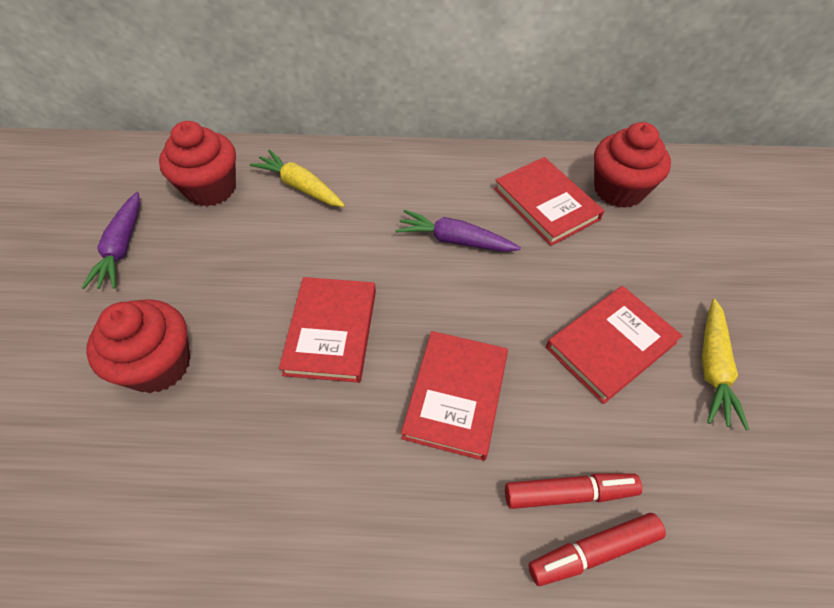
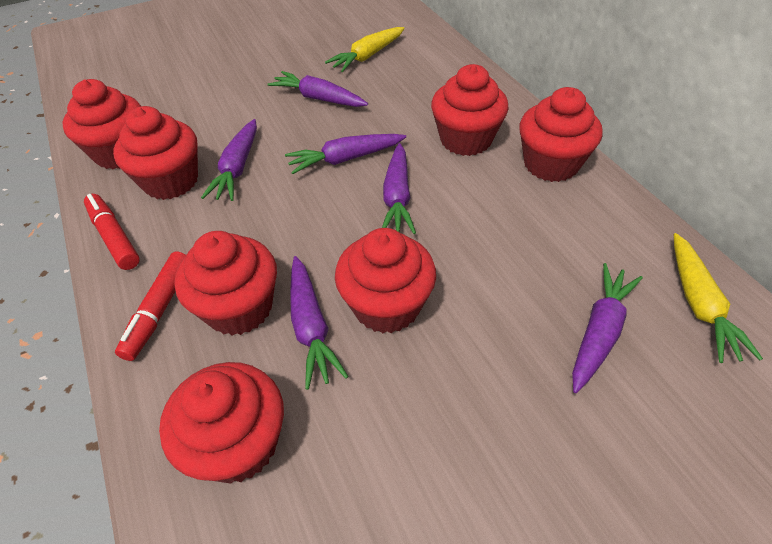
purple carrot: [81,192,140,289] [395,210,521,252] = 2 -> [201,119,257,201] [268,71,368,107] [285,134,406,174] [290,256,349,390] [382,143,416,234] [572,263,643,393] = 6
red book: [279,277,376,383] [401,331,508,461] [494,157,604,246] [546,286,683,404] = 4 -> none = 0
red cupcake: [86,299,190,393] [159,121,236,206] [594,122,671,208] = 3 -> [62,79,141,169] [113,106,198,200] [159,362,284,484] [174,231,277,336] [335,228,436,334] [431,64,509,156] [519,87,603,182] = 7

